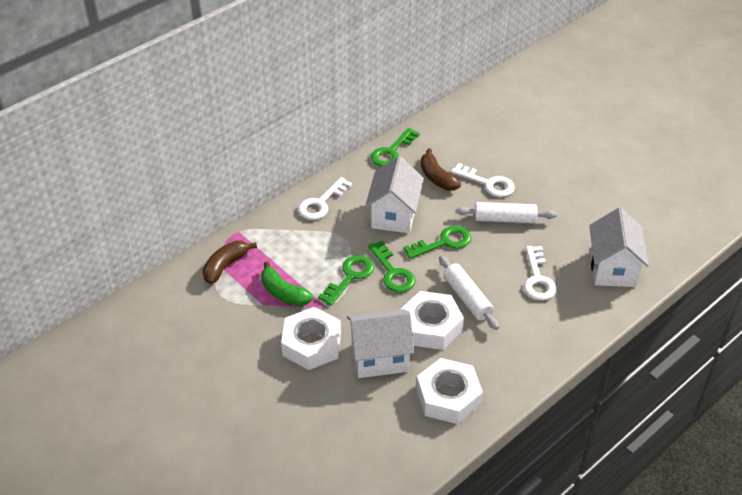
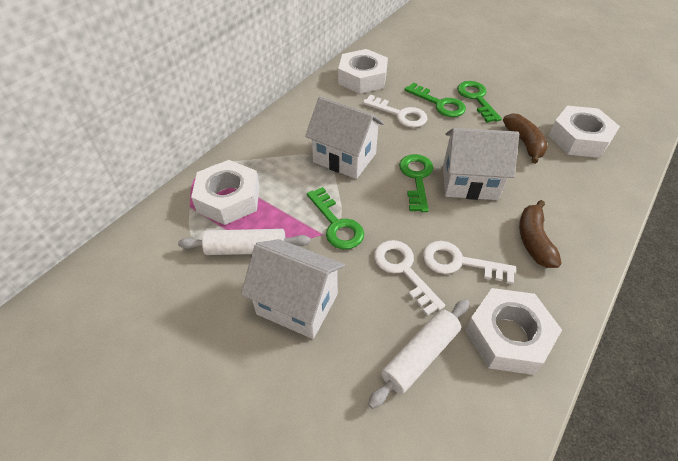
green banana: [261,262,313,306] = 1 -> none = 0
white nut: [281,307,341,370] [401,291,464,350] [416,358,483,424] = 3 -> [191,160,259,225] [338,49,388,94] [465,288,562,375] [549,106,620,158] = 4

